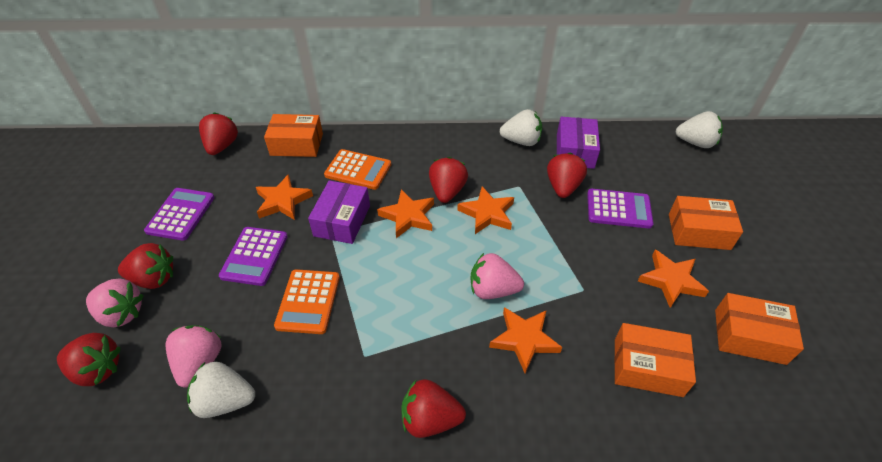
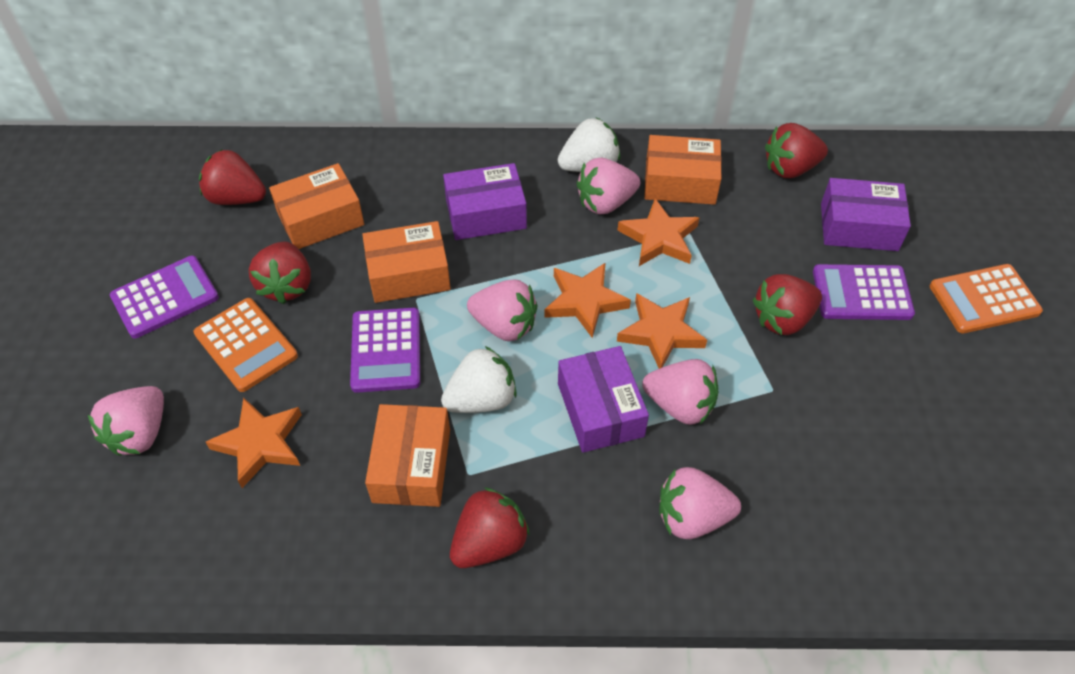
orange star: [256,174,313,220] [377,189,434,238] [457,187,514,234] [489,307,562,373] [638,250,709,308] = 5 -> [206,397,302,488] [544,262,631,338] [617,199,699,266] [617,293,707,369] = 4
pink strawberry: [86,278,144,327] [166,325,222,388] [471,253,524,299] = 3 -> [88,386,164,456] [467,280,538,341] [576,158,640,215] [642,359,719,425] [659,467,741,539] = 5
purple box: [308,180,370,244] [557,117,600,169] = 2 -> [443,163,527,240] [558,346,649,453] [821,178,911,251] = 3
red strawberry: [57,333,121,386] [118,243,173,289] [199,112,238,155] [401,379,466,438] [429,157,468,203] [547,153,587,198] = 6 -> [199,150,266,205] [249,241,311,304] [450,487,530,568] [753,274,822,335] [765,123,828,178] = 5
white strawberry: [187,362,255,418] [500,109,543,146] [675,111,723,148] = 3 -> [441,346,517,413] [558,117,620,172] = 2

